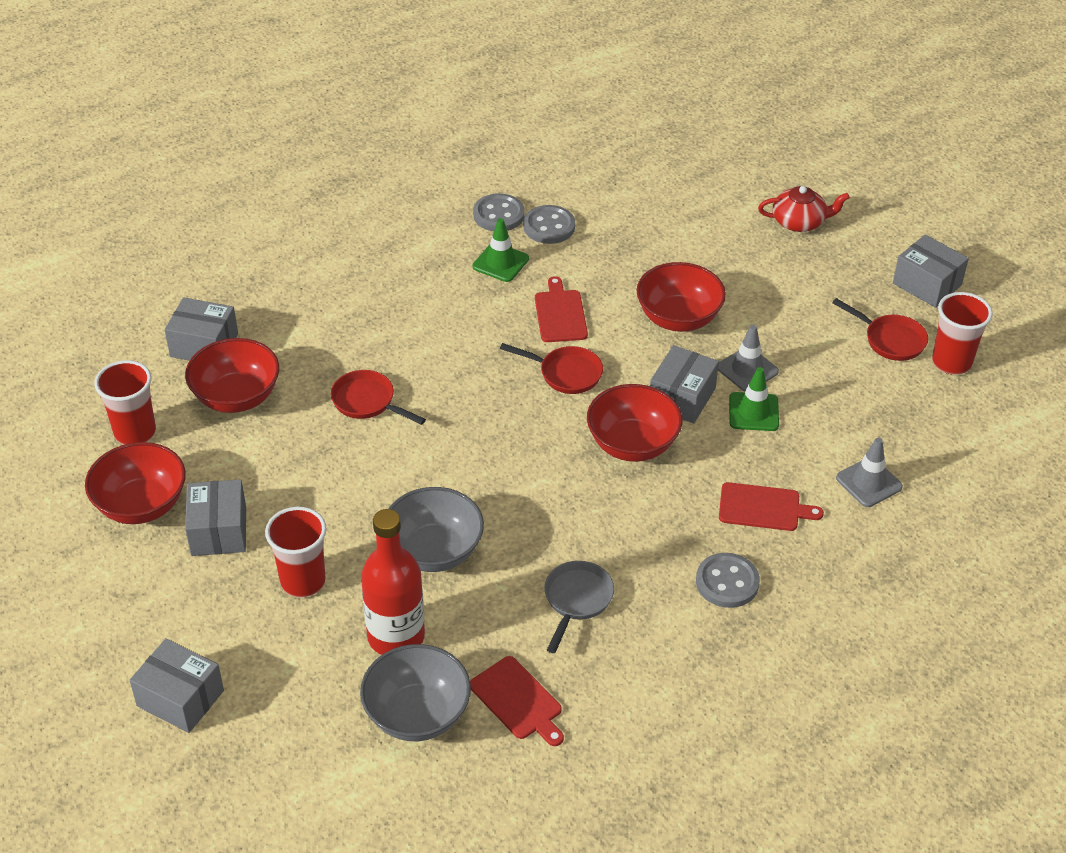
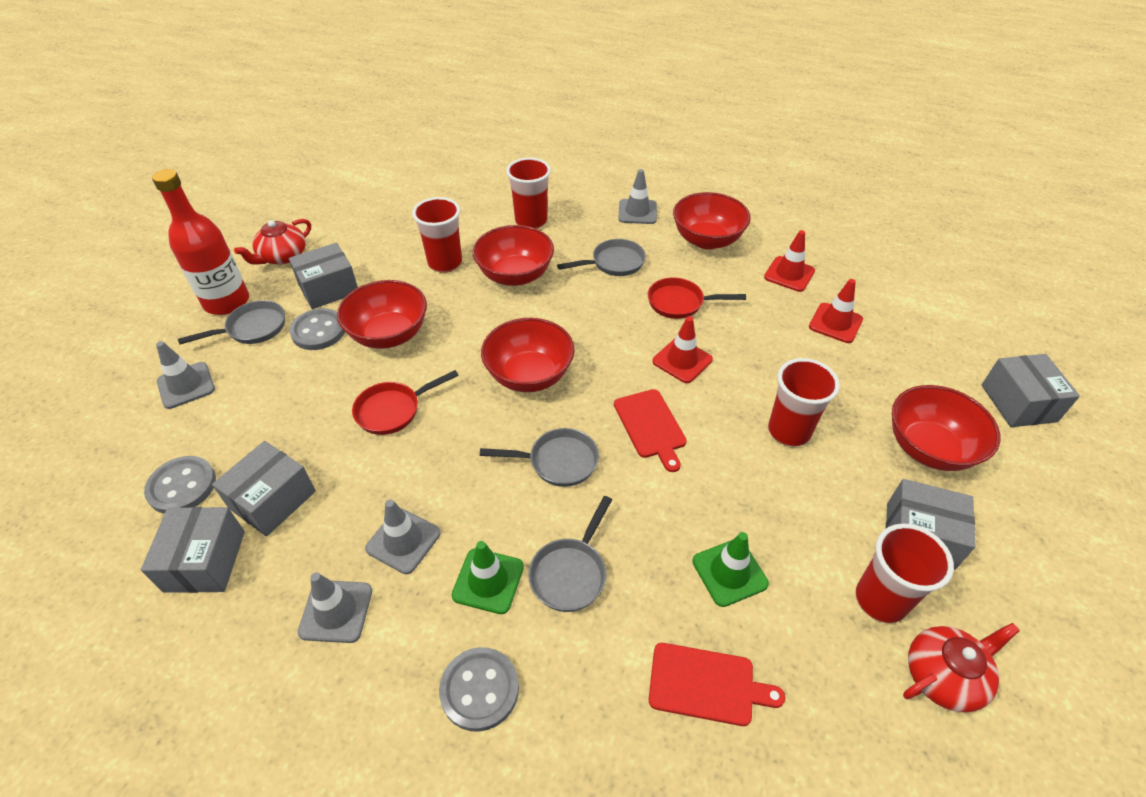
grey bowl: [360,644,471,741] [388,487,484,572] = 2 -> none = 0
grey pan: [545,561,614,653] = 1 -> [178,300,285,344] [480,428,599,487] [528,496,612,612] [557,239,646,276] = 4
grey traffic cone: [718,325,779,391] [836,438,903,507] = 2 -> [156,341,215,409] [298,572,372,643] [365,499,441,574] [618,169,657,224] = 4
red bowl: [85,442,186,524] [185,338,279,413] [587,384,683,462] [636,262,726,332] = 4 -> [337,280,427,349] [473,225,554,286] [481,318,575,392] [673,192,751,249] [892,385,1000,471] = 5
red cup: [94,360,156,445] [265,506,327,597] [932,292,993,375] = 3 -> [412,197,462,273] [506,157,551,229] [768,358,840,447] [856,523,954,623] = 4
red cutting board: [470,656,564,746] [535,276,588,342] [719,482,824,531] = 3 -> [614,389,687,472] [649,643,785,726] = 2
red pan: [331,370,426,425] [500,343,603,394] [832,298,928,361] = 3 -> [352,370,459,435] [648,277,746,319] = 2
red teapot: [758,186,850,232] = 1 -> [234,219,311,265] [903,623,1020,713] = 2
red traffic cone: none = 0 -> [652,316,713,383] [764,230,815,292] [809,279,863,343] = 3

